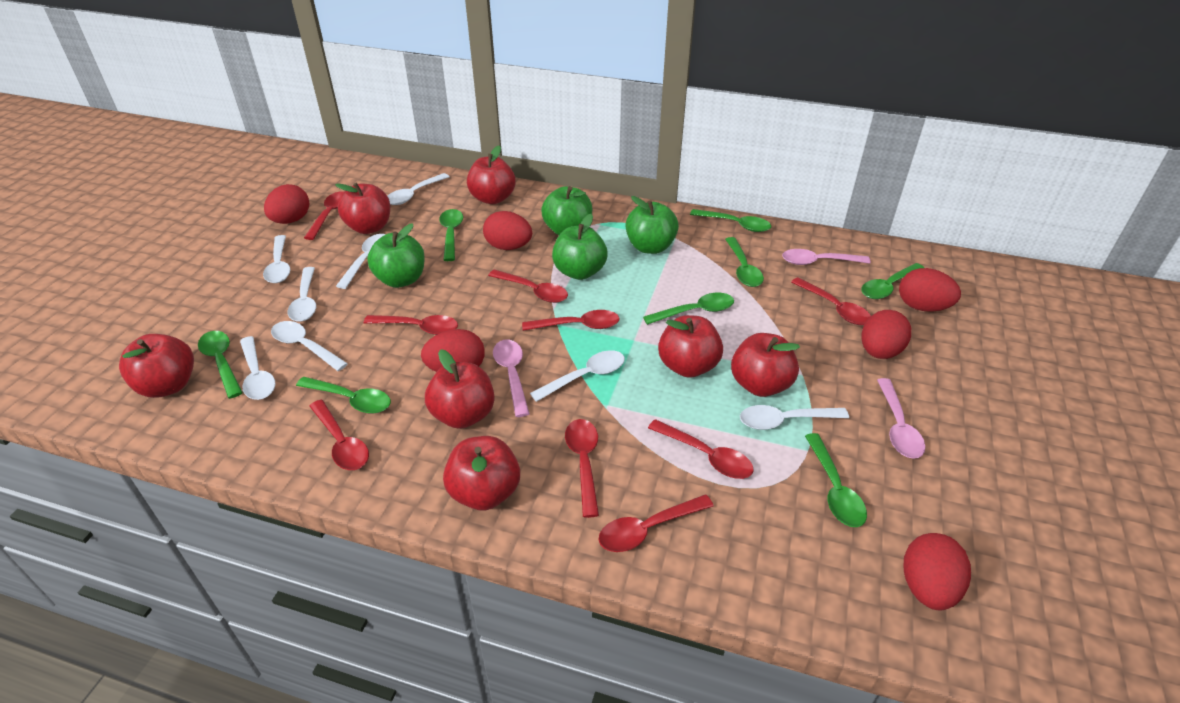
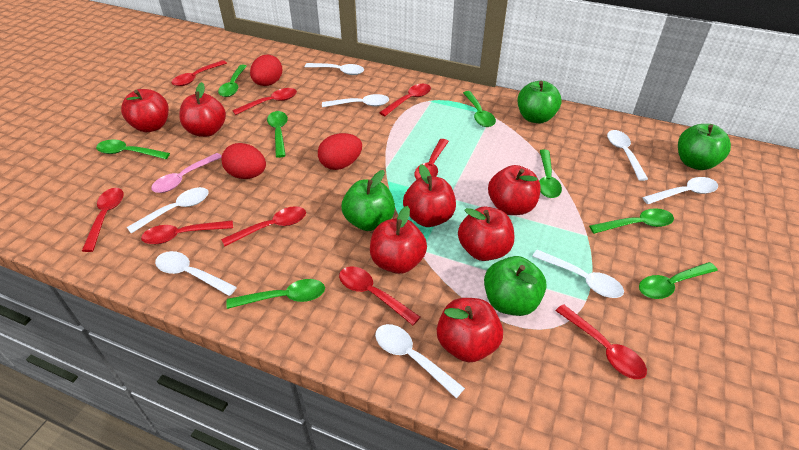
pink spoon: [493,340,530,417] [782,249,871,265] [877,378,925,459] = 3 -> [151,153,222,193] = 1
red egg: [264,184,309,224] [421,329,485,372] [483,211,532,250] [861,310,911,359] [899,268,961,312] [904,533,971,610] = 6 -> [221,143,266,179] [250,55,282,86] [318,133,362,170] = 3

